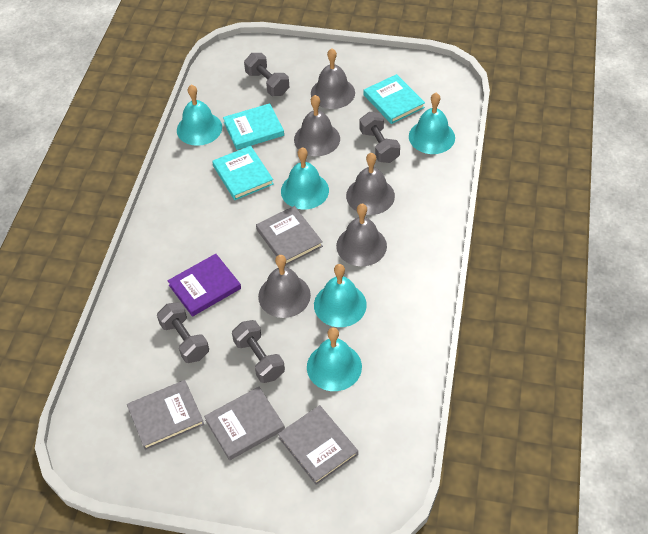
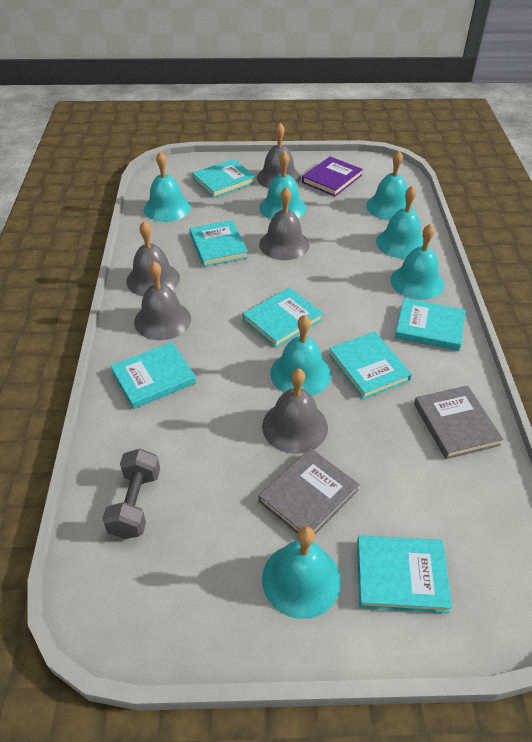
grey book: [127,380,204,450] [204,387,285,460] [256,206,323,266] [278,405,358,485] = 4 -> [259,448,360,534] [414,385,503,459] = 2
grey dumbbell: [157,302,209,363] [232,320,285,383] [244,53,289,96] [360,112,400,163] = 4 -> [103,448,160,539] = 1
turquoise bell: [177,85,222,146] [281,147,329,209] [307,327,362,391] [314,264,367,327] [409,93,455,154] = 5 -> [144,152,191,222] [260,151,306,219] [262,526,341,619] [270,315,331,396] [366,151,413,220] [376,186,423,259] [390,224,444,300] = 7
turquoise book: [212,146,274,200] [223,103,284,150] [363,74,425,124] = 3 -> [111,342,196,409] [189,220,248,267] [192,159,256,198] [243,288,323,348] [329,332,412,399] [357,535,452,613] [395,298,466,351] = 7

